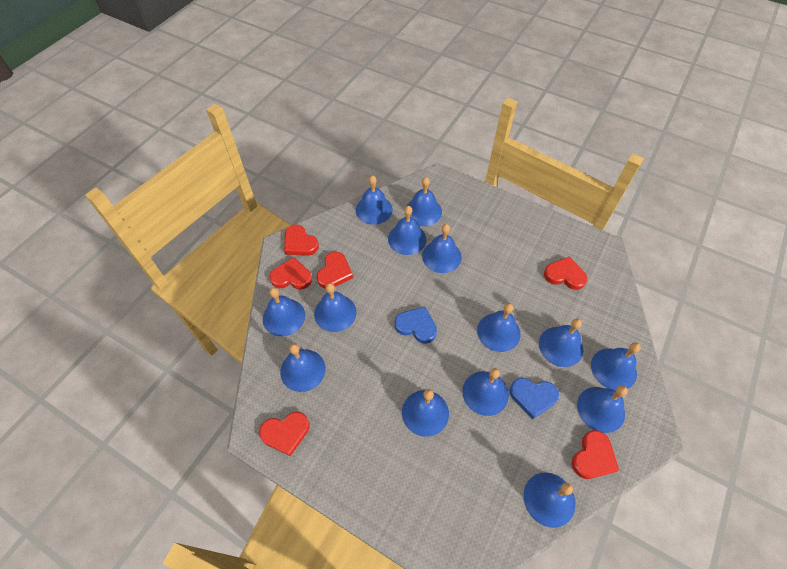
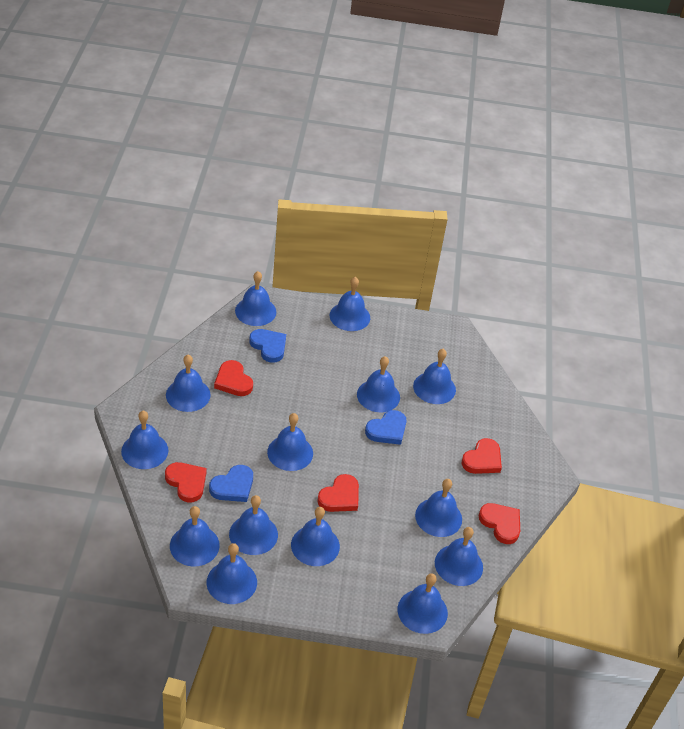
blue heart: [394,307,437,344] [510,378,559,419] = 2 -> [209,465,253,502] [249,329,286,363] [365,410,407,445] = 3
red heart: [259,412,309,456] [270,257,312,289] [284,225,319,256] [317,252,353,288] [544,256,587,290] [572,430,619,479] = 6 -> [165,462,207,502] [214,360,253,396] [317,474,359,512] [462,438,502,474] [479,503,520,544] = 5

